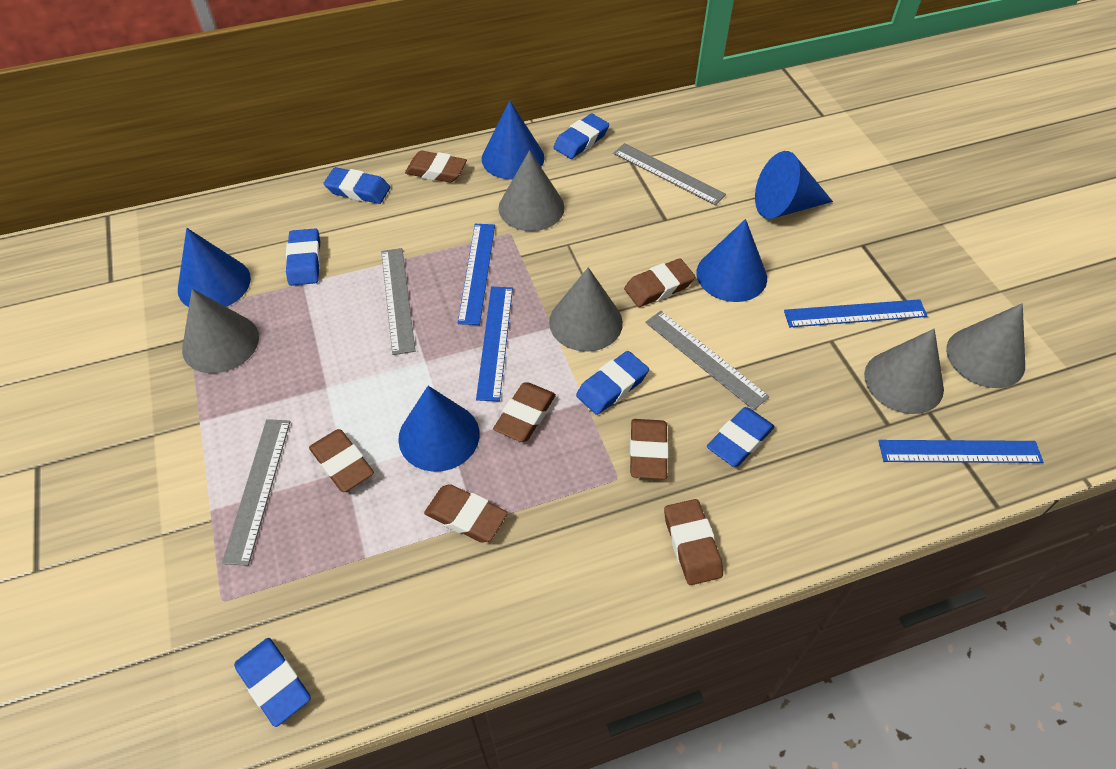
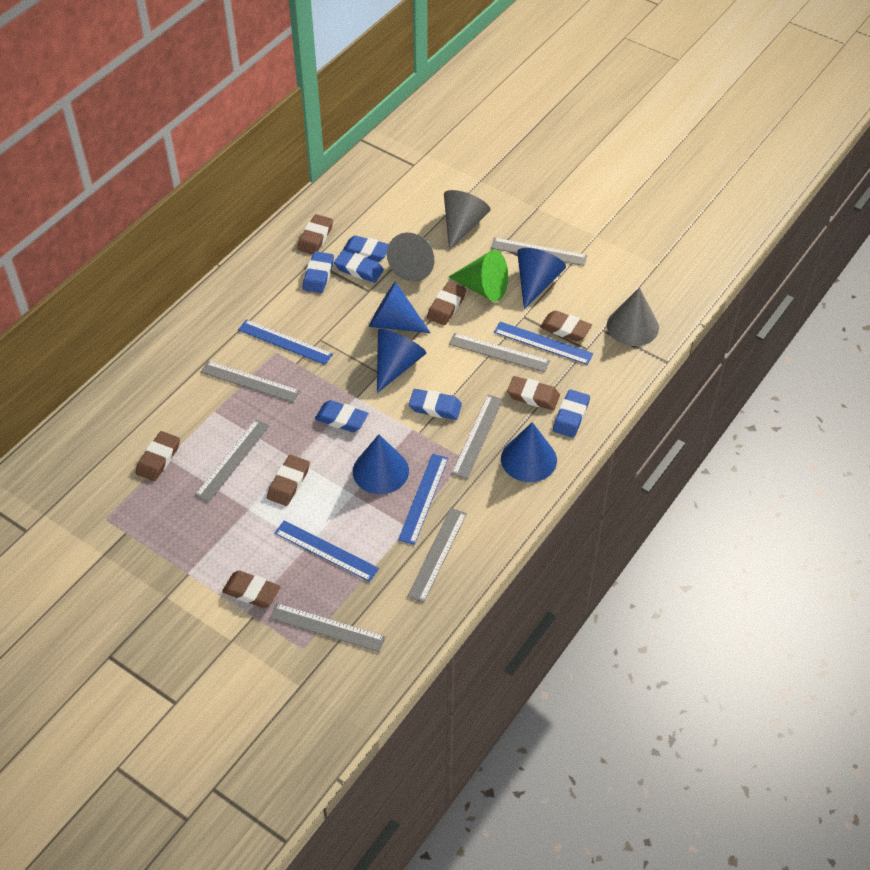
green cone: none = 0 -> [449,250,508,302] = 1
grey cone: [182,289,259,373] [498,150,565,231] [549,267,623,352] [864,329,944,414] [946,303,1025,388] = 5 -> [387,233,434,282] [444,190,491,250] [607,288,659,346] = 3
grey ruler: [222,419,291,566] [381,248,415,355] [613,143,726,205] [645,311,770,410] = 4 -> [195,419,269,502] [201,361,300,403] [269,603,386,652] [407,508,467,603] [449,333,550,372] [452,395,503,479] [491,238,587,266] = 7

